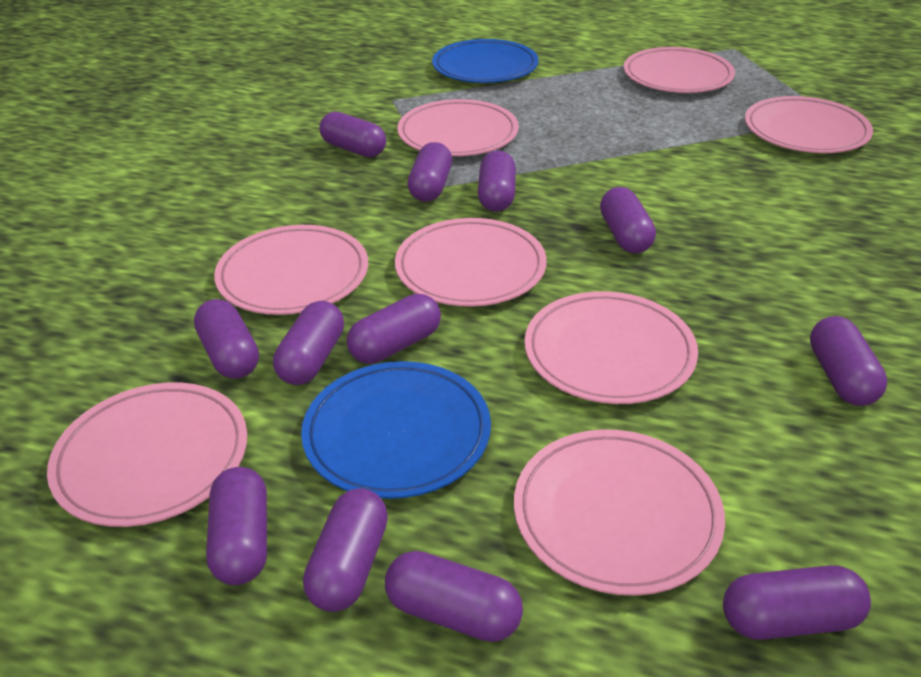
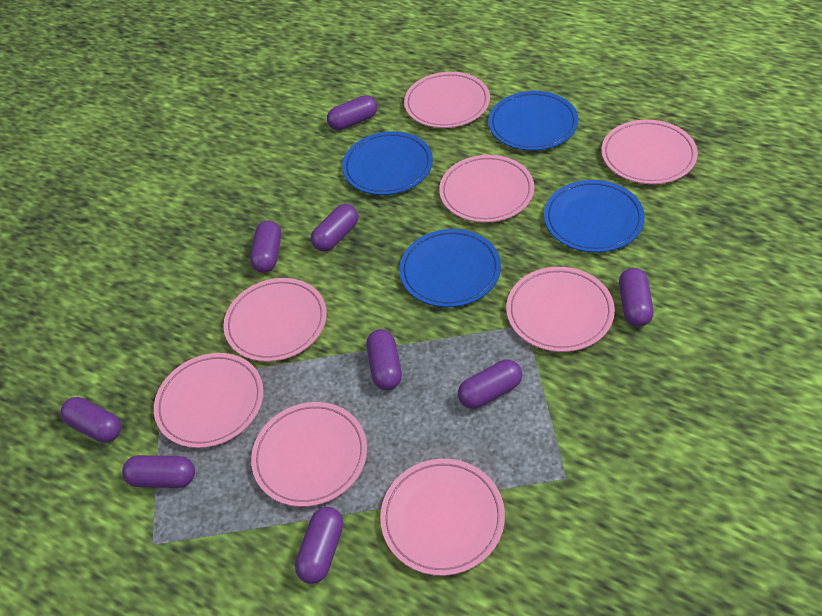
blue plate: [301,361,491,499] [432,39,539,83] = 2 -> [342,131,433,195] [399,229,501,307] [489,91,578,151] [544,180,645,253] = 4
purple capsule: [194,299,259,379] [206,467,267,585] [273,301,344,385] [303,488,388,612] [320,112,386,157] [347,294,441,364] [385,551,523,642] [408,142,452,202] [478,150,516,212] [600,187,656,253] [723,565,871,640] [810,316,887,406] = 12 -> [61,397,121,443] [122,455,195,488] [250,221,281,273] [295,507,343,584] [311,204,358,251] [327,95,377,131] [366,329,402,390] [458,360,522,409] [619,268,654,327] = 9

